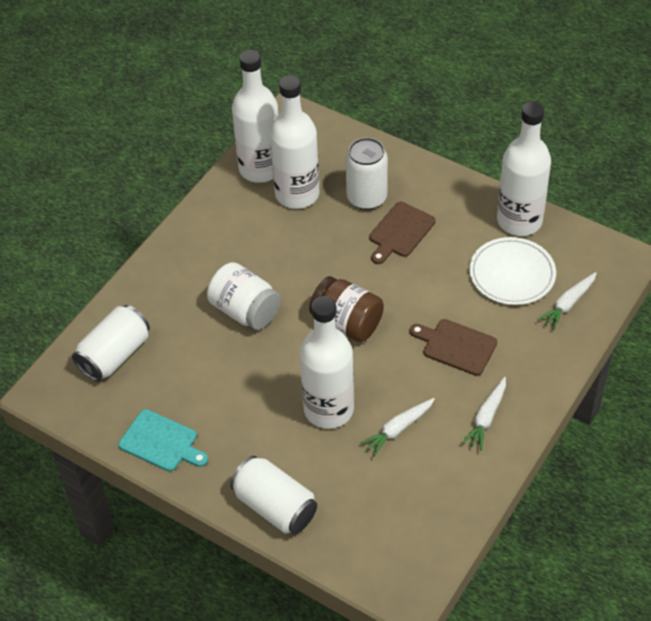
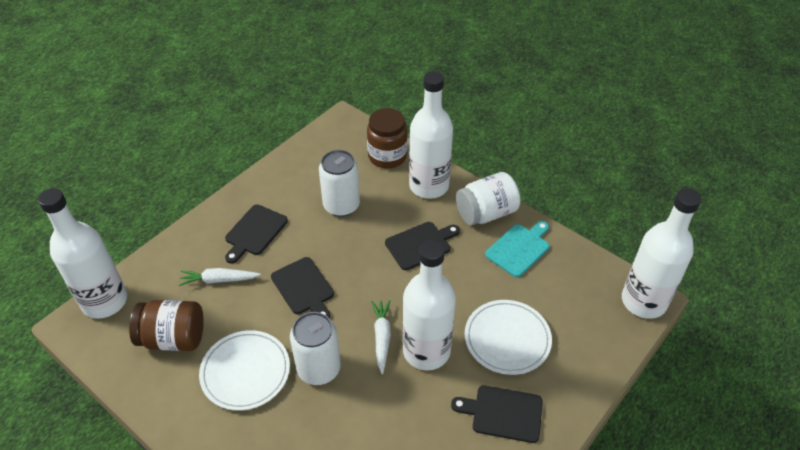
black cutting board: none = 0 -> [225,204,288,263] [271,257,334,319] [385,222,460,270] [451,385,543,443] = 4
brown cutting board: [369,202,436,264] [410,319,497,376] = 2 -> none = 0
brown jar: [309,276,384,342] = 1 -> [129,300,204,351] [367,108,408,168] = 2
white can: [72,305,150,382] [230,456,317,534] [346,137,388,210] = 3 -> [290,312,341,385] [319,150,360,217] = 2
white carrot: [360,398,435,456] [462,377,506,451] [537,272,597,330] = 3 -> [179,268,261,286] [371,300,391,374] = 2
white plate: [469,237,556,305] = 1 -> [199,330,290,411] [465,300,552,375] = 2

